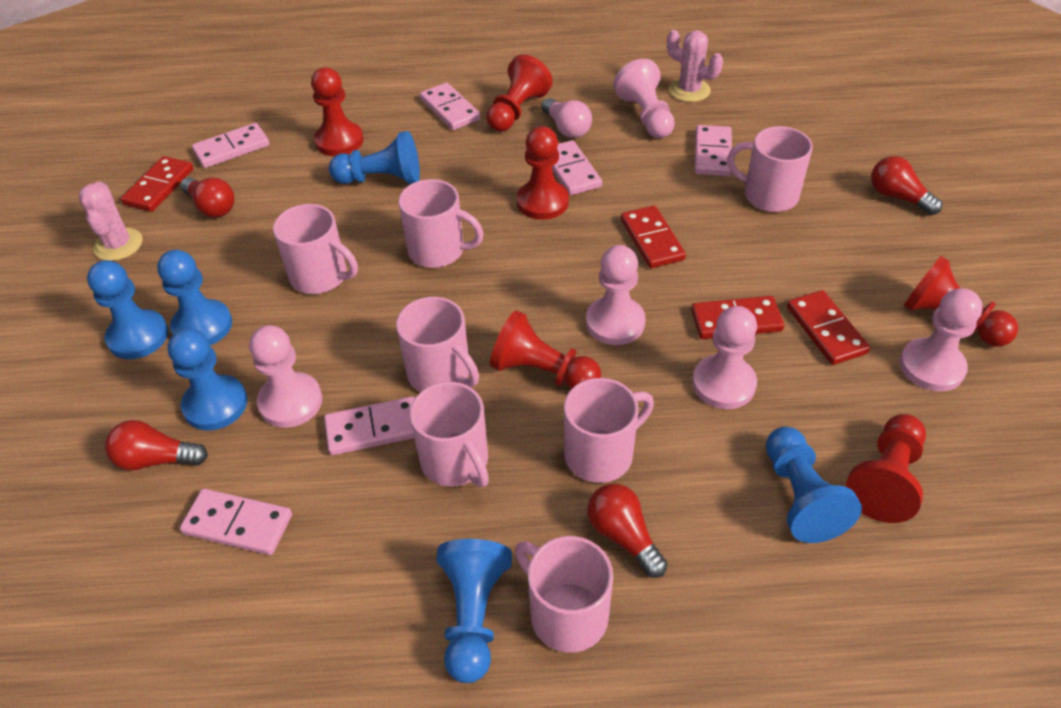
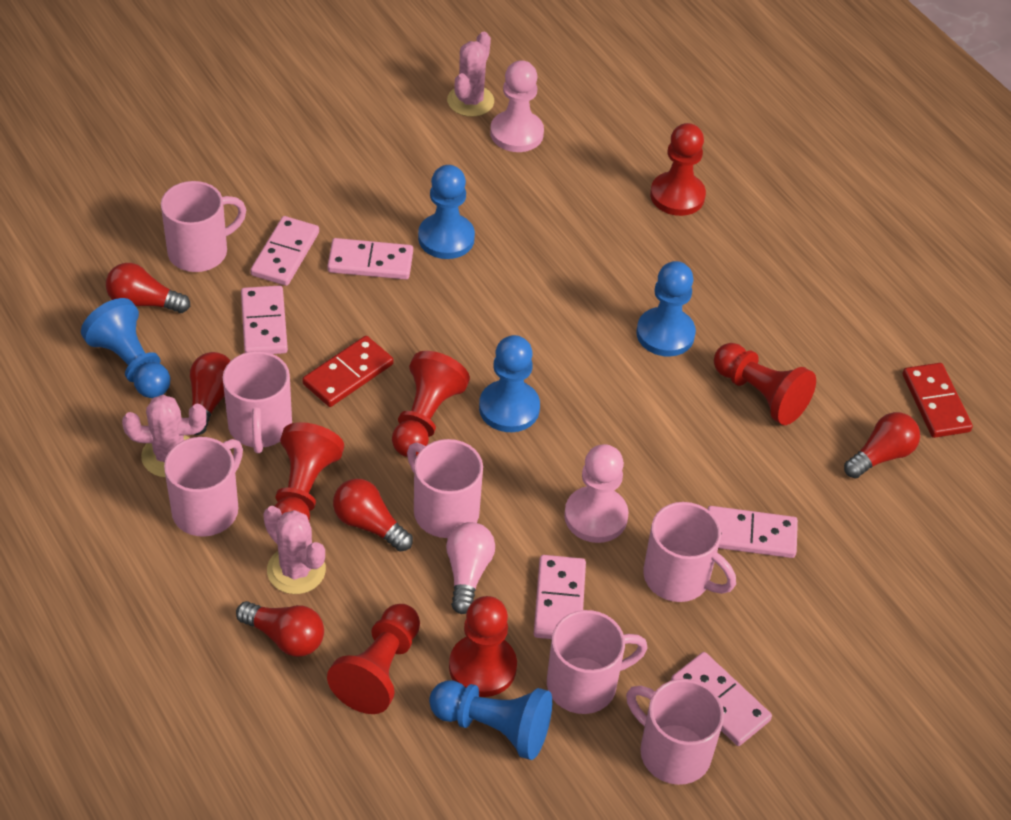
blue pawn: [87,260,168,359] [157,250,232,345] [167,328,247,431] [329,131,420,184] [436,539,512,683] [766,427,862,543] = 6 -> [81,298,170,398] [418,165,475,259] [429,680,552,760] [479,335,540,432] [636,261,696,357] = 5
pink cactus: [78,181,143,261] [667,30,723,102] = 2 -> [122,395,207,477] [263,506,326,594] [447,32,494,117] = 3
pink pawn: [249,325,322,428] [586,245,646,345] [613,59,675,138] [692,306,757,409] [900,288,983,392] = 5 -> [490,60,544,152] [564,444,629,543] = 2
red domino: [121,156,194,212] [621,205,686,268] [691,296,784,339] [787,290,870,365] = 4 -> [302,336,393,407] [903,363,973,438] = 2
red light bulb: [105,420,208,470] [180,177,235,217] [587,484,668,578] [871,156,942,215] = 4 -> [106,263,190,313] [190,352,231,435] [236,601,324,657] [333,479,413,552] [844,412,920,478] = 5

